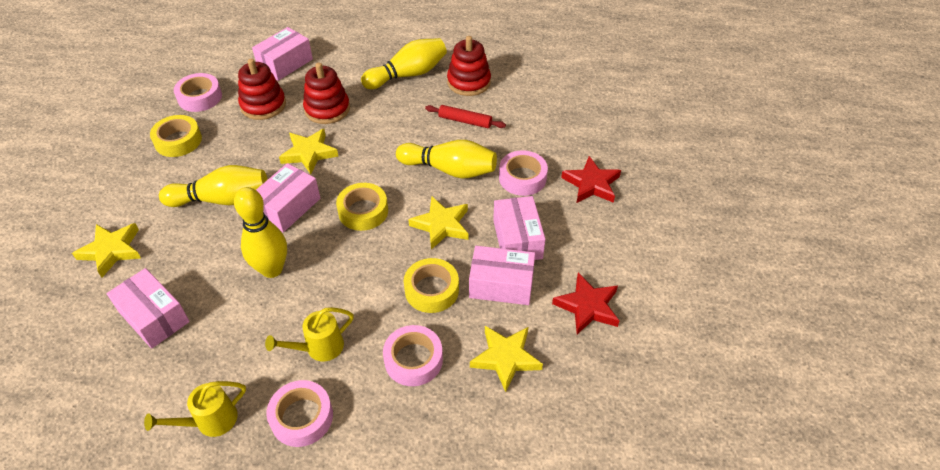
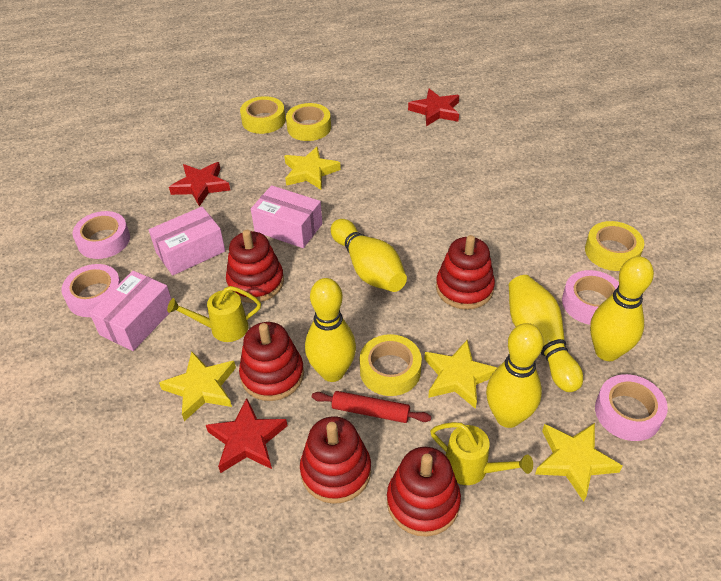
pink box: [106,268,190,349] [252,27,313,81] [256,163,320,232] [469,246,535,305] [493,196,546,260] = 5 -> [89,271,171,351] [149,207,225,276] [251,185,322,248] = 3
red stacking toy: [238,59,286,120] [303,63,350,124] [447,36,491,96] = 3 -> [226,230,284,303] [239,322,304,401] [300,416,371,504] [387,447,461,537] [436,235,495,310] = 5
red star: [552,273,619,334] [561,156,621,203] = 2 -> [169,162,230,207] [206,398,287,473] [408,89,459,126] = 3
yellow bowling pin: [159,165,268,207] [234,187,287,278] [361,38,447,89] [396,140,497,179] = 4 -> [305,278,356,382] [331,219,407,292] [486,323,544,428] [509,275,583,392] [590,256,654,361] = 5
yellow tape: [150,115,202,157] [336,183,388,231] [404,258,459,313] = 3 -> [240,96,286,134] [286,103,331,141] [360,334,422,396] [585,221,644,271] = 4

